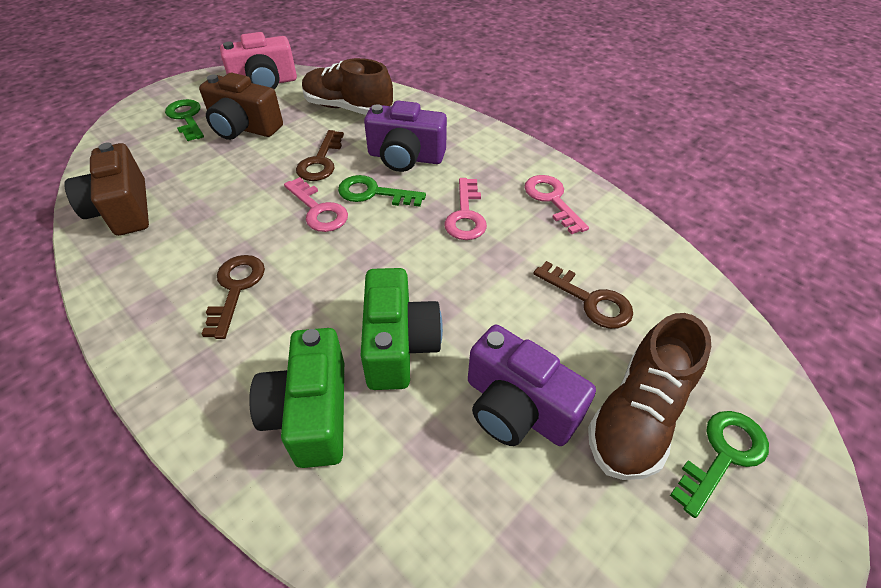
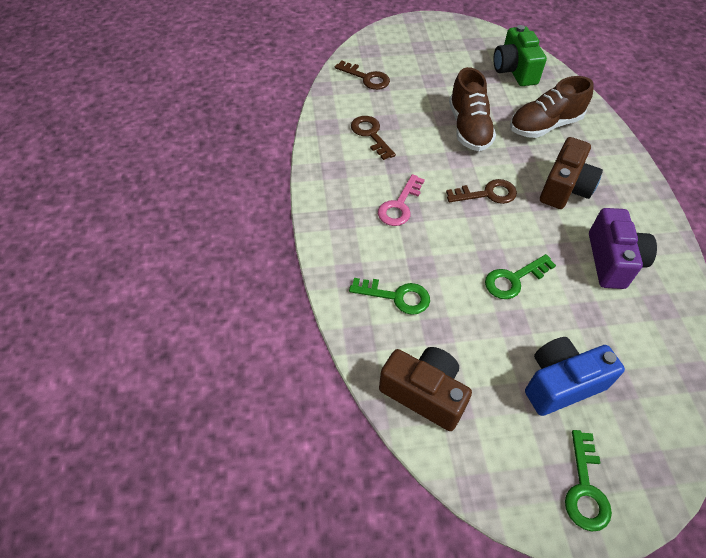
blue camera: none = 0 -> [525,337,625,416] = 1
green camera: [249,328,344,468] [361,268,443,390] = 2 -> [493,25,547,86] = 1
pink camera: [220,32,297,89] = 1 -> none = 0
pink key: [284,177,348,232] [445,178,487,240] [524,175,589,234] = 3 -> [378,174,425,226] = 1
purple camera: [364,101,447,172] [468,325,596,446] = 2 -> [589,208,657,289] = 1

